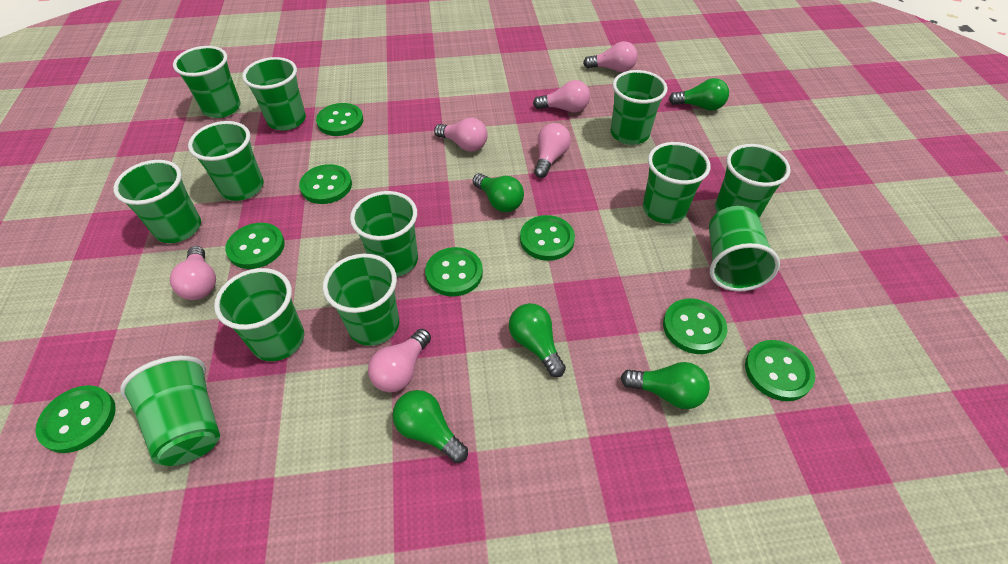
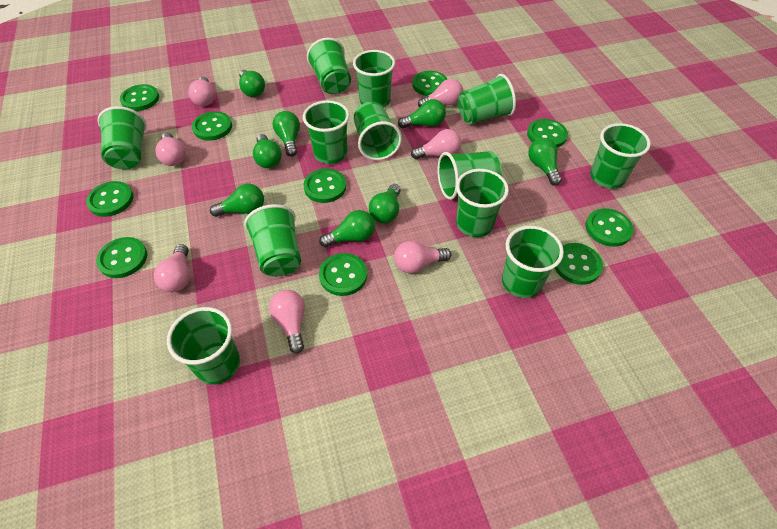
green button: [35,385,116,453] [225,223,285,269] [299,164,352,204] [316,103,363,136] [425,247,483,297] [520,215,575,261] [663,298,727,354] [745,340,815,401] = 8 -> [86,181,133,217] [96,237,147,278] [120,84,159,111] [192,111,232,141] [304,168,346,203] [319,253,367,296] [412,71,447,96] [527,119,568,148] [555,243,603,285] [586,208,634,247] = 10
green light bulb: [392,390,468,463] [473,173,524,212] [509,303,566,377] [621,362,710,409] [669,78,729,111] = 5 -> [210,184,264,217] [239,70,265,97] [253,134,282,168] [273,111,300,157] [320,210,375,247] [369,184,401,223] [398,99,446,128] [528,138,562,186] = 8
pink light bulb: [170,246,216,300] [368,329,431,392] [434,118,488,152] [533,80,590,113] [534,123,571,178] [583,41,638,72] = 6 -> [154,244,190,292] [155,133,186,166] [188,77,215,106] [269,290,305,353] [394,241,451,274] [411,129,462,159] [418,79,463,107] = 7

